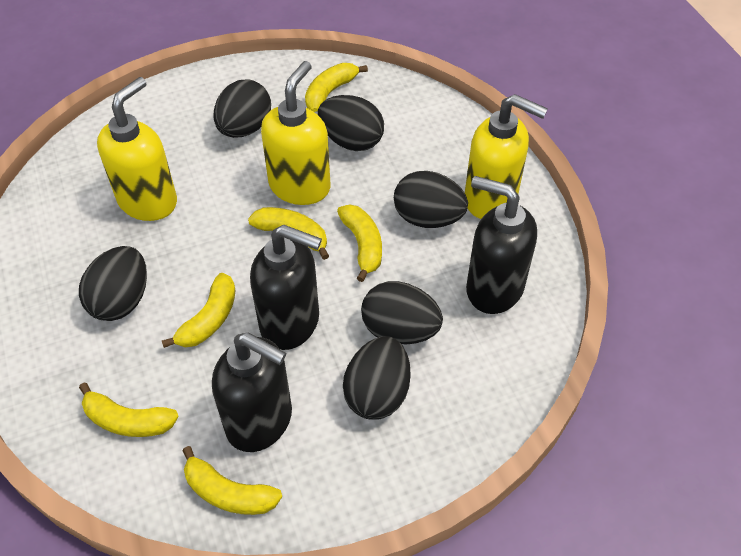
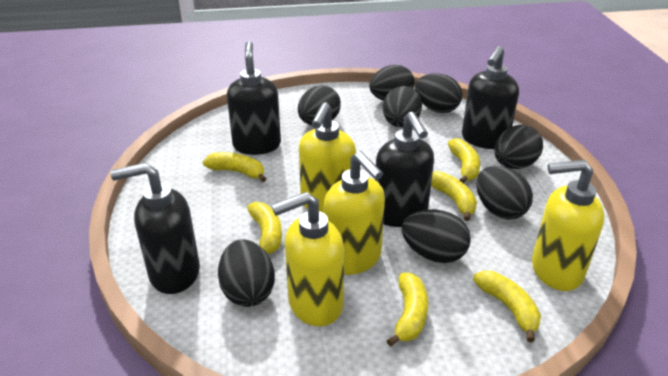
black egg: [79,246,147,321] [213,79,271,138] [318,95,384,151] [343,336,411,419] [361,281,443,344] [394,171,468,228] = 6 -> [218,239,275,307] [298,85,341,125] [369,65,415,101] [383,86,422,127] [402,209,471,263] [415,73,462,113] [476,166,533,219] [495,125,543,169] = 8
black soap dispenser: [212,332,292,452] [250,225,322,350] [466,176,537,314] = 3 -> [110,163,200,294] [227,41,281,155] [376,112,434,227] [462,46,519,149] = 4
yellow soap dispenser: [97,77,177,221] [261,61,330,205] [465,94,548,219] = 3 -> [272,192,344,326] [299,102,356,213] [323,151,385,275] [532,160,604,291] = 4

